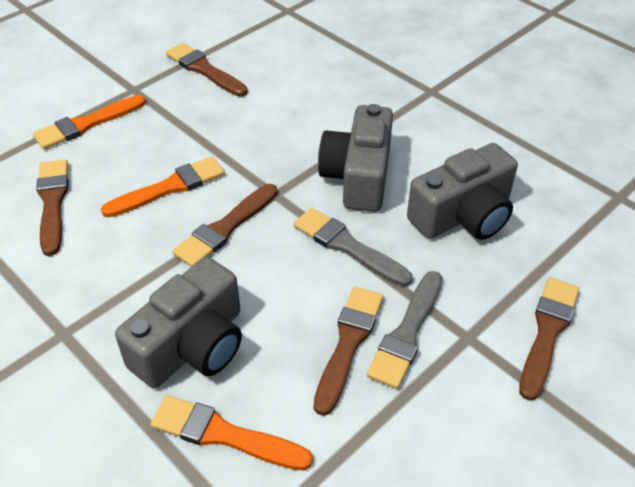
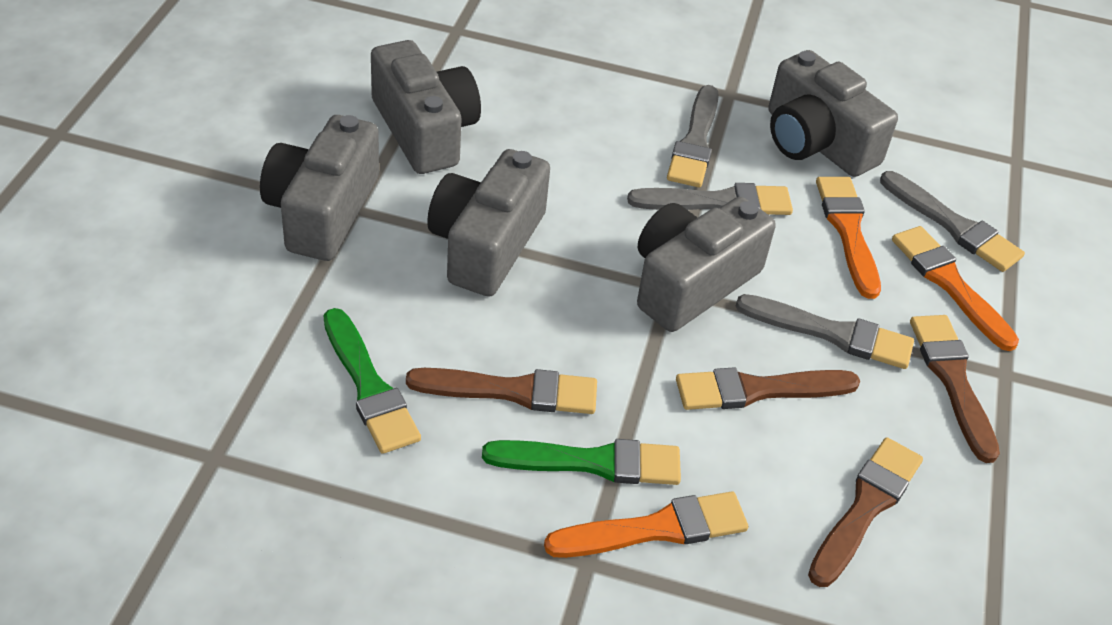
brown brush: [36,160,69,256] [166,43,248,97] [173,184,278,267] [314,287,383,416] [519,278,579,401] = 5 -> [406,368,597,414] [676,367,860,410] [808,437,923,587] [910,315,1000,463] = 4
green brush: none = 0 -> [324,308,421,454] [482,439,681,485] = 2
grey brush: [293,208,413,286] [367,271,442,389] = 2 -> [627,183,793,215] [667,85,719,187] [736,294,914,369] [880,171,1025,272] = 4
grey camera: [115,257,242,388] [318,104,393,212] [407,143,518,240] = 3 -> [260,115,379,261] [371,40,481,174] [427,149,550,297] [637,197,775,332] [768,50,898,177] = 5

